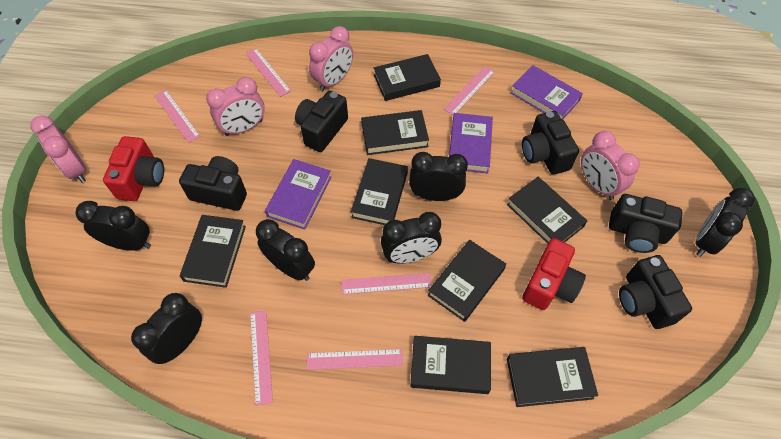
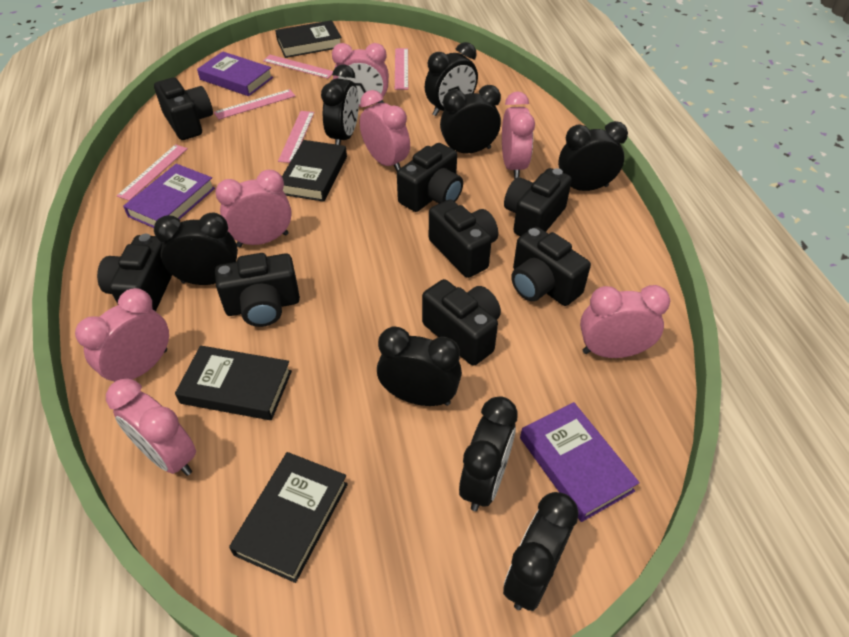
black book: [180,215,246,288] [351,158,408,225] [361,110,429,155] [374,54,441,101] [410,336,491,394] [428,240,506,322] [507,177,587,244] [507,347,598,407] = 8 -> [175,345,292,420] [229,452,348,583] [275,20,342,58] [282,140,347,202] = 4
black camera: [179,156,247,211] [295,91,348,152] [522,111,579,175] [609,194,682,253] [619,255,692,329] = 5 -> [97,234,172,312] [154,77,213,140] [215,253,300,327] [397,143,463,212] [422,279,501,366] [429,199,498,278] [504,168,572,236] [511,227,591,306] = 8
black clock: [76,201,151,251] [131,293,202,364] [256,219,315,281] [381,212,442,264] [409,152,468,201] [695,188,755,257] = 6 -> [154,212,238,285] [321,64,359,145] [377,327,462,406] [425,42,478,116] [440,85,501,154] [459,396,518,511] [503,492,578,611] [558,121,628,191] = 8
pink clock: [30,115,86,183] [206,77,265,136] [309,26,353,91] [581,131,640,200] = 4 -> [75,288,169,382] [106,379,196,476] [215,170,292,247] [332,43,389,107] [360,90,410,171] [502,91,535,179] [580,285,670,358] = 7
pink ruler: [155,90,201,143] [246,48,291,97] [250,310,273,406] [307,349,403,370] [341,273,432,295] [444,66,495,115] = 6 -> [117,144,188,201] [214,89,295,120] [263,55,333,79] [278,111,314,163] [395,48,408,90] = 5
red camera: [103,136,164,201] [522,238,586,310] = 2 -> none = 0

